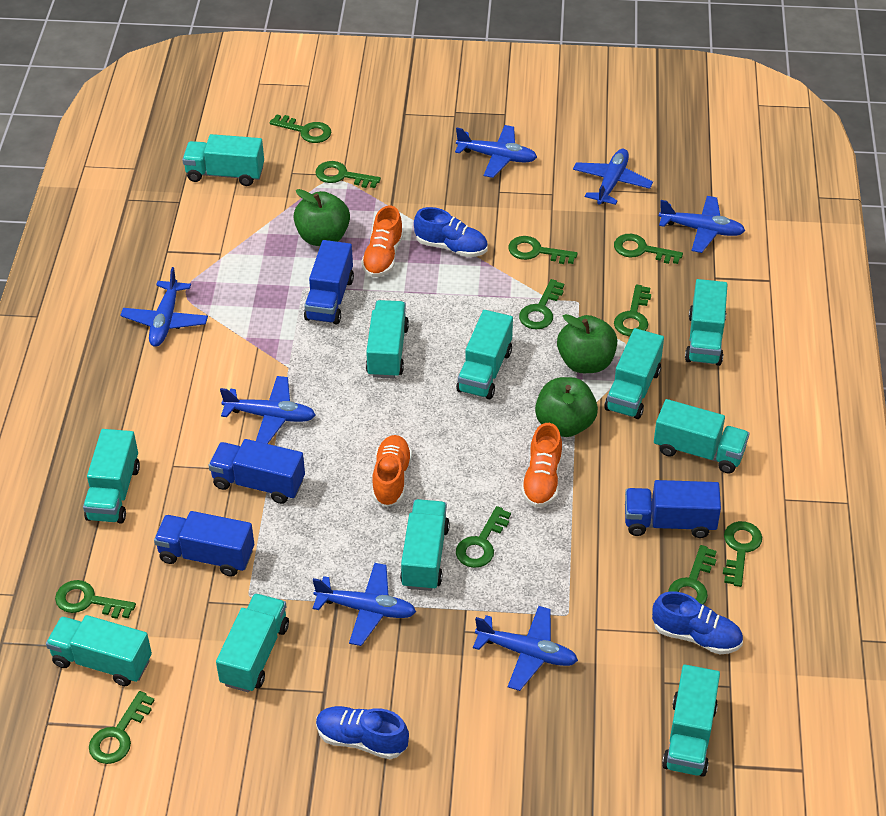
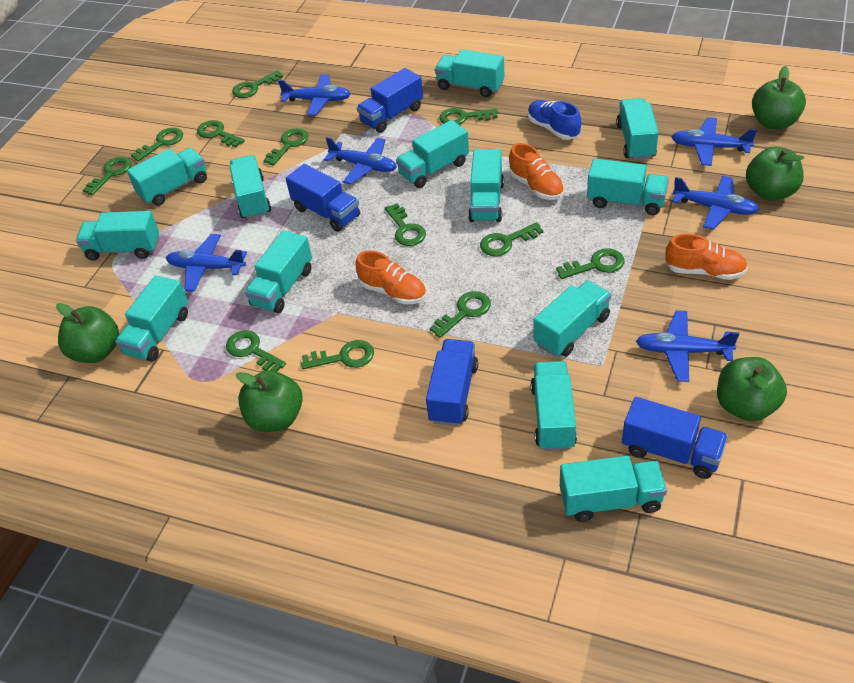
blue plane: [120,267,208,347] [220,376,315,444] [313,563,416,646] [455,125,537,178] [473,606,578,691] [573,149,653,205] [659,196,745,253] = 7 -> [166,234,247,292] [278,74,351,116] [324,137,397,185] [636,310,739,382] [671,117,757,166] [672,176,759,230] = 6
blue shoe: [316,706,409,759] [414,207,488,257] [652,591,743,654] = 3 -> [528,100,581,140] = 1
green apple: [293,189,350,246] [535,377,598,437] [557,314,617,373] = 3 -> [56,303,119,363] [236,370,303,432] [717,357,787,422] [746,147,804,201] [752,66,806,130] = 5
green key: [55,580,136,619] [89,691,155,764] [270,114,331,143] [315,161,381,188] [456,506,511,568] [508,236,578,264] [519,279,564,330] [614,234,683,264] [614,284,651,336] [668,545,717,605] [723,521,762,587] = 11 -> [83,157,132,195] [131,128,183,161] [197,120,245,148] [226,330,286,372] [232,70,283,98] [263,128,308,166] [301,340,374,369] [385,203,426,246] [430,291,491,338] [439,108,498,125] [480,222,544,256] [556,248,625,279] = 12
turquoise truck: [46,615,152,686] [83,429,140,524] [182,134,264,186] [216,593,289,692] [366,300,409,379] [400,499,450,591] [456,310,513,399] [604,328,664,419] [654,399,749,474] [662,665,720,777] [685,279,728,366] = 11 -> [76,211,159,261] [115,275,188,362] [127,148,207,206] [230,155,271,219] [245,230,312,313] [396,120,469,188] [435,50,505,97] [468,149,504,222] [531,361,577,451] [534,280,611,357] [560,456,667,522] [587,158,669,215] [616,98,659,160] = 13

